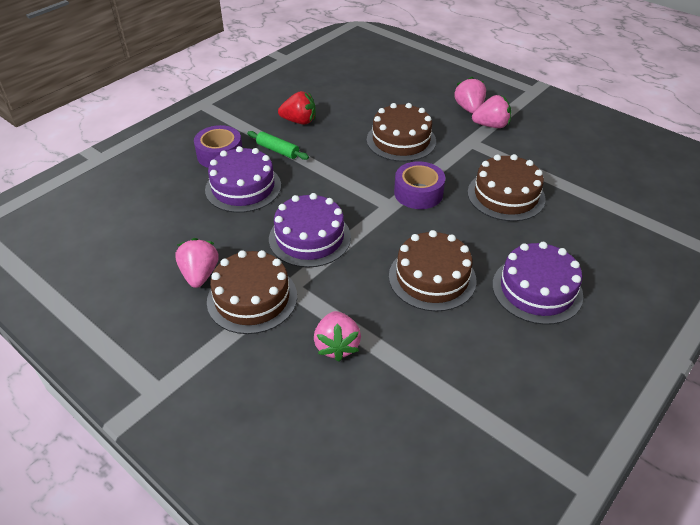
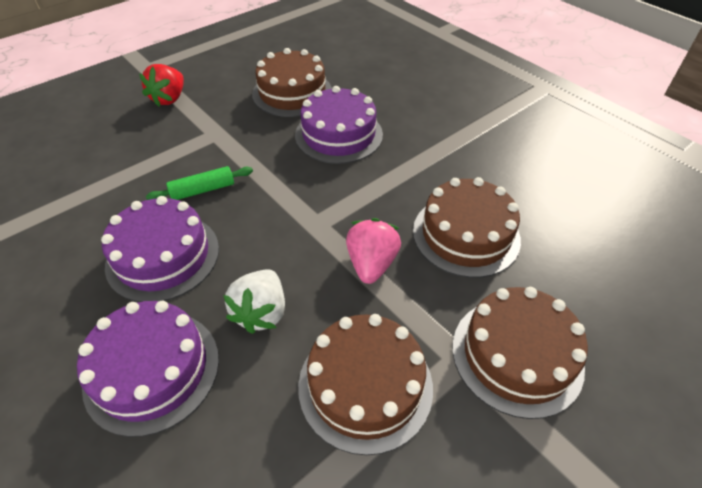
pink strawberry: [175,238,218,288] [314,311,361,362] [454,77,486,114] [472,95,511,128] = 4 -> [346,218,401,284] = 1
purple tape: [194,125,242,168] [394,161,445,209] = 2 -> none = 0
white strawberry: none = 0 -> [223,269,285,334] = 1

